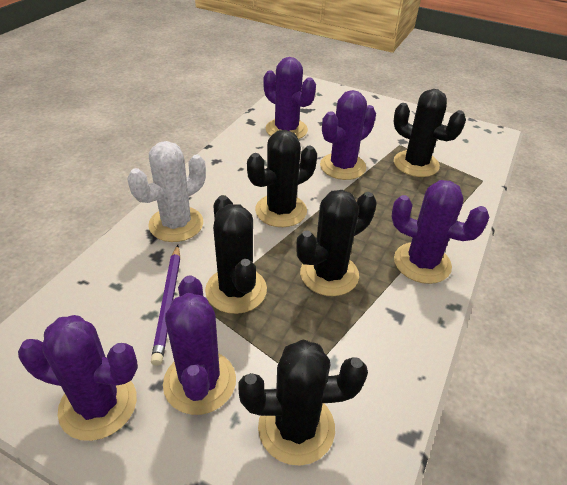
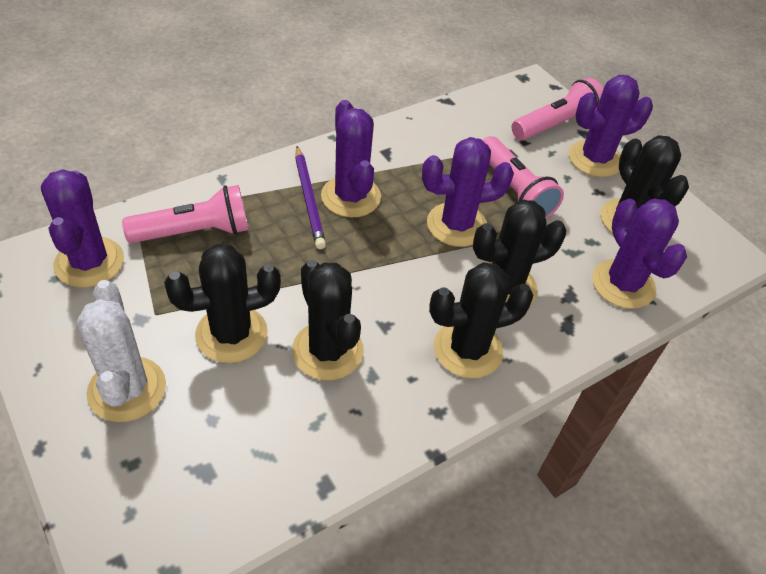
pink flashlight: none = 0 -> [122,185,248,243] [483,136,564,218] [512,78,603,141] = 3

